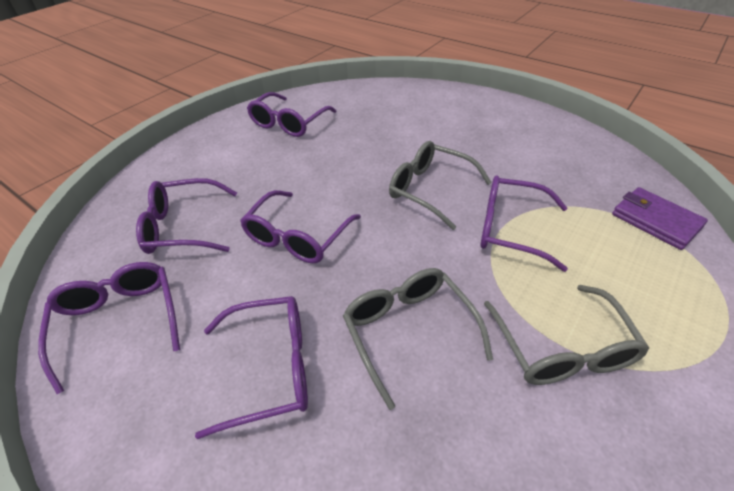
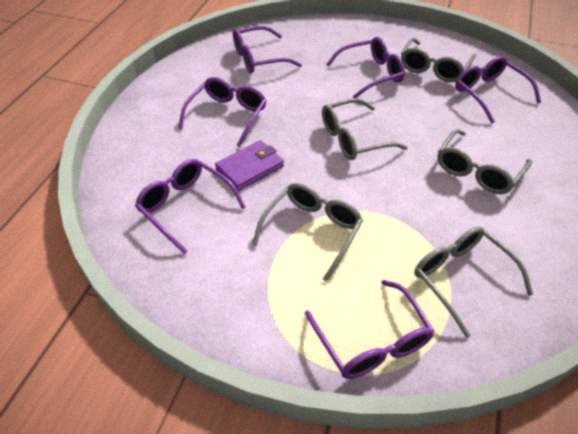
grey glasses: [343,268,493,410] [389,141,492,230] [484,285,649,385] = 3 -> [252,183,363,282] [322,98,408,160] [401,38,476,82] [414,226,533,338] [437,129,533,194] = 5

